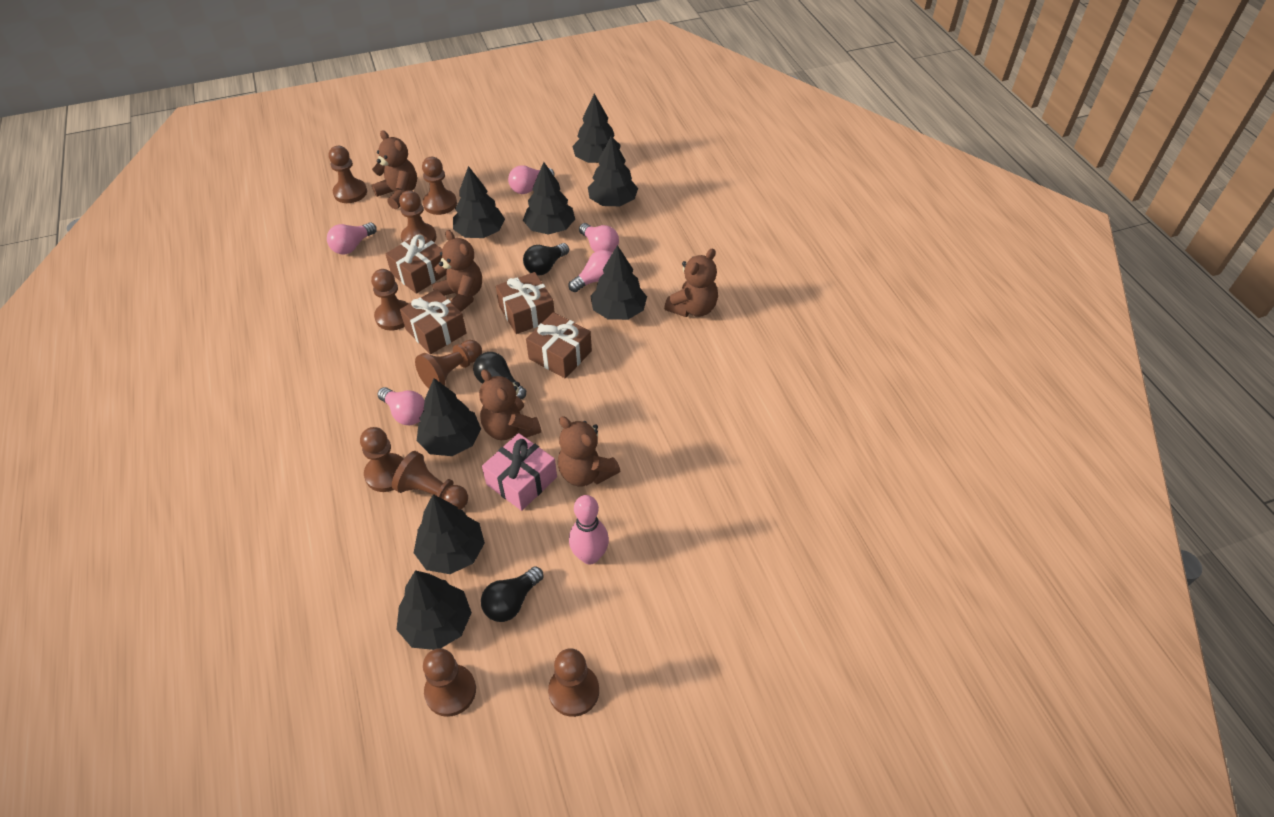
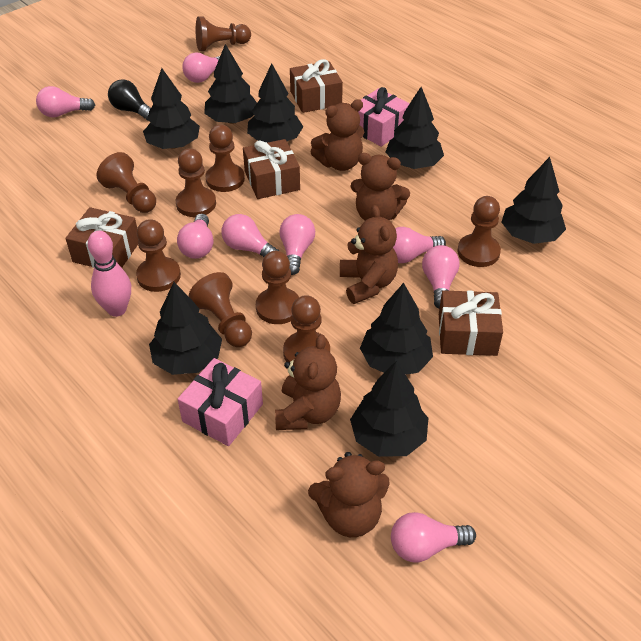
black light bulb: [473,352,526,399] [481,566,544,622] [523,243,569,275] = 3 -> [108,79,151,120] = 1
pink gift: [482,433,557,511] = 1 -> [178,358,263,446] [358,87,410,147] = 2
pink light bulb: [327,222,377,254] [377,387,425,425] [508,165,555,194] [568,250,612,292] [579,223,619,253] = 5 -> [36,86,95,117] [177,214,214,259] [182,53,220,83] [221,214,279,257] [280,214,315,275] [391,512,476,562] [393,227,446,263] [422,245,460,308] = 8

